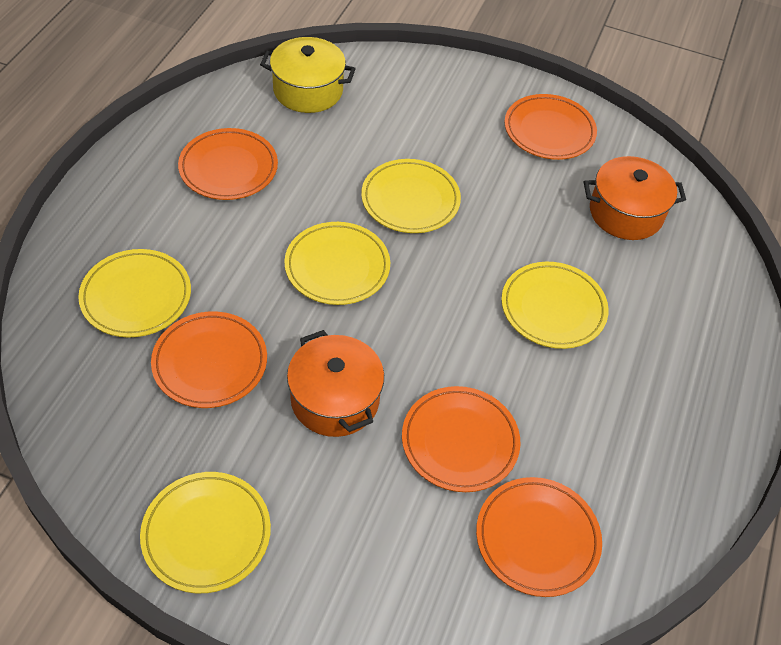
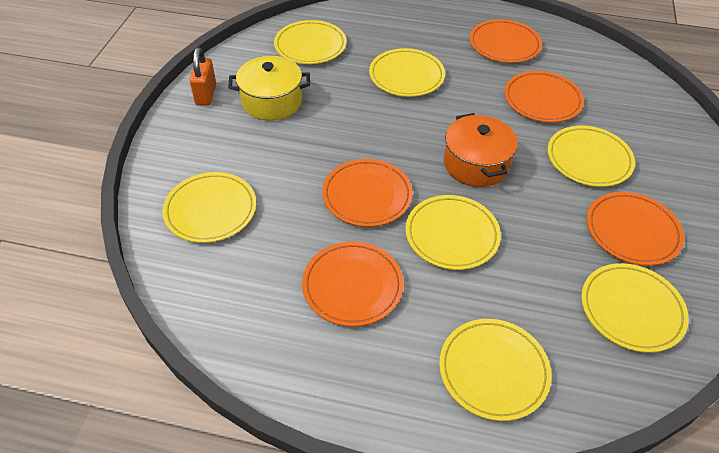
orange padlock: none = 0 -> [190,48,216,106] = 1
orange pot: [287,330,384,437] [584,156,686,240] = 2 -> [444,113,518,187] = 1
yellow plate: [78,249,191,338] [140,472,271,593] [284,222,390,305] [361,159,461,233] [501,262,609,349] = 5 -> [162,172,256,243] [274,20,347,64] [369,48,445,97] [406,195,501,270] [439,319,552,421] [547,126,635,187] [581,263,689,353] = 7

